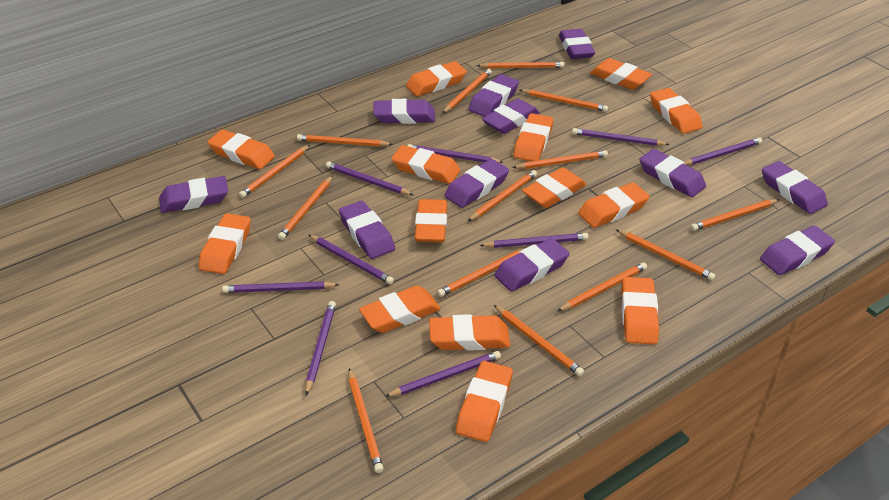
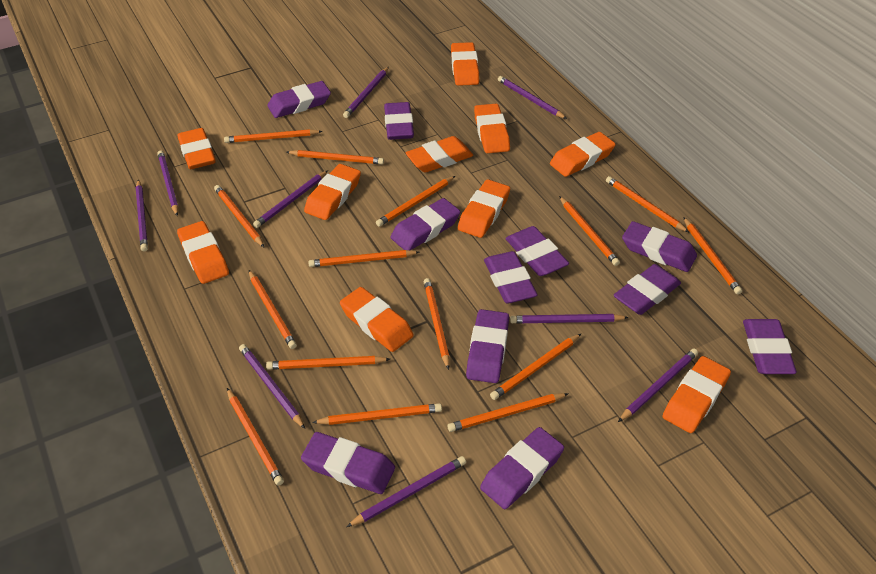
orange eraser: [198,213,251,274] [207,130,275,169] [359,286,441,333] [391,145,460,184] [406,61,466,96] [415,199,447,243] [429,314,510,351] [456,361,513,442] [513,113,553,161] [522,167,586,208] [578,182,649,228] [590,58,652,90] [621,277,659,345] [650,88,702,134] = 14 -> [177,128,215,169] [177,221,229,284] [304,164,361,220] [340,287,414,352] [406,136,473,173] [451,42,479,86] [458,179,510,238] [474,104,510,154] [550,132,616,177] [663,356,731,433] = 10
orange pencil: [239,145,310,198] [278,175,333,240] [297,134,393,147] [348,368,384,473] [437,249,523,297] [442,69,492,114] [468,170,537,221] [477,62,564,69] [494,305,584,376] [512,150,608,169] [520,89,608,112] [558,262,647,311] [616,230,715,280] [691,199,780,231] = 14 -> [214,185,264,247] [224,129,323,143] [227,388,284,486] [249,270,297,349] [266,356,390,370] [287,150,384,165] [308,250,419,267] [312,403,442,425] [376,176,455,227] [424,278,450,370] [447,393,569,432] [490,334,581,400] [559,196,620,266] [606,176,689,232] [683,217,742,295] = 15

